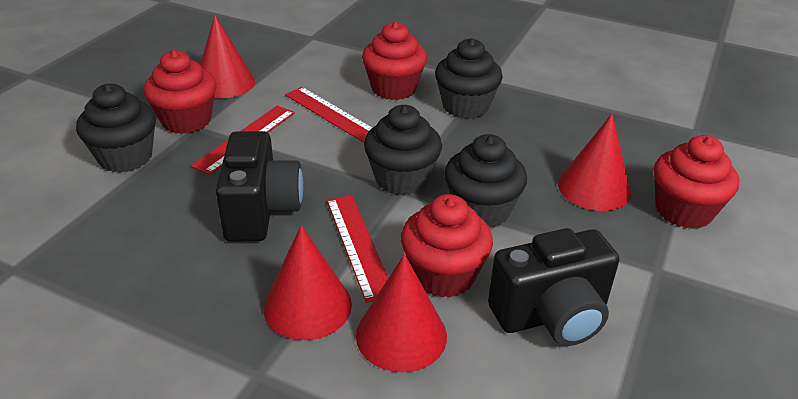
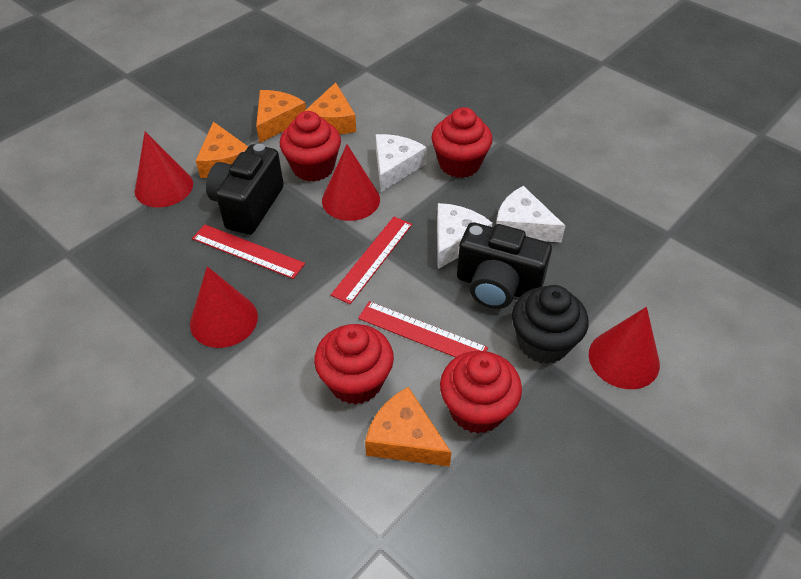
black cupcake: [76,84,156,173] [364,105,442,195] [435,38,503,119] [444,134,527,228] = 4 -> [512,285,588,364] = 1
orange cheese: none = 0 -> [196,122,248,178] [256,90,306,143] [305,82,356,134] [365,387,452,467] = 4
white cheese: none = 0 -> [376,134,427,192] [437,203,493,269] [496,186,565,243] = 3

